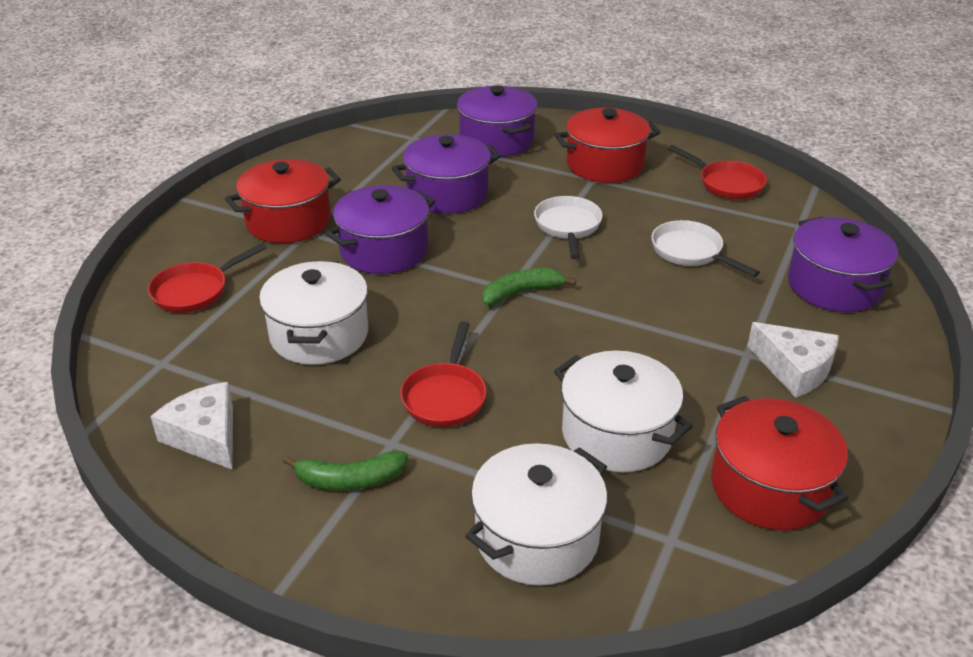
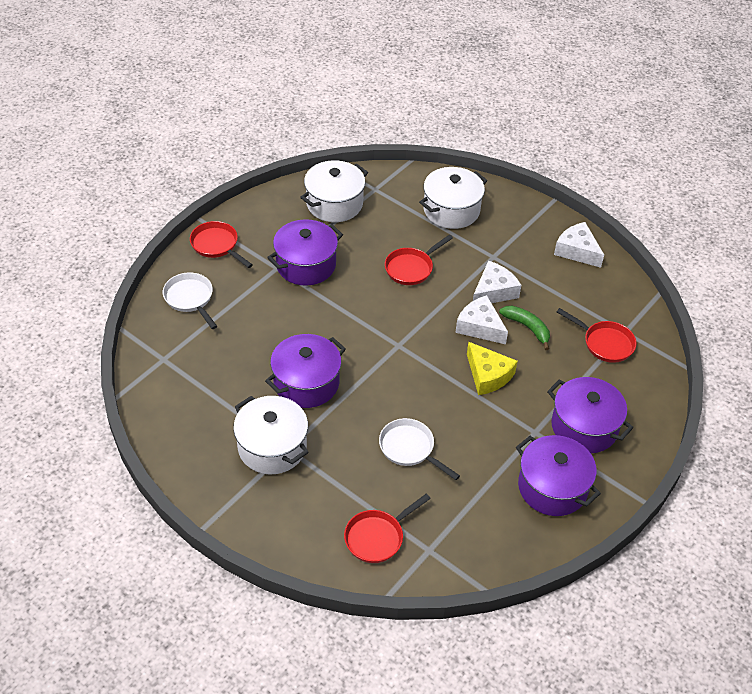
green banana: [283,451,408,490] [482,268,576,305] = 2 -> [499,306,550,350] = 1
red pan: [148,243,267,313] [400,321,487,427] [668,145,767,200] = 3 -> [190,221,253,268] [344,494,431,563] [385,235,453,285] [557,308,636,363] = 4
red pot: [225,159,341,243] [555,108,660,183] [711,396,848,530] = 3 -> none = 0
white cheese: [150,382,233,470] [747,322,839,398] = 2 -> [455,295,508,344] [473,260,521,303] [554,222,604,268] = 3
yellow cheese: none = 0 -> [467,342,518,395] = 1

